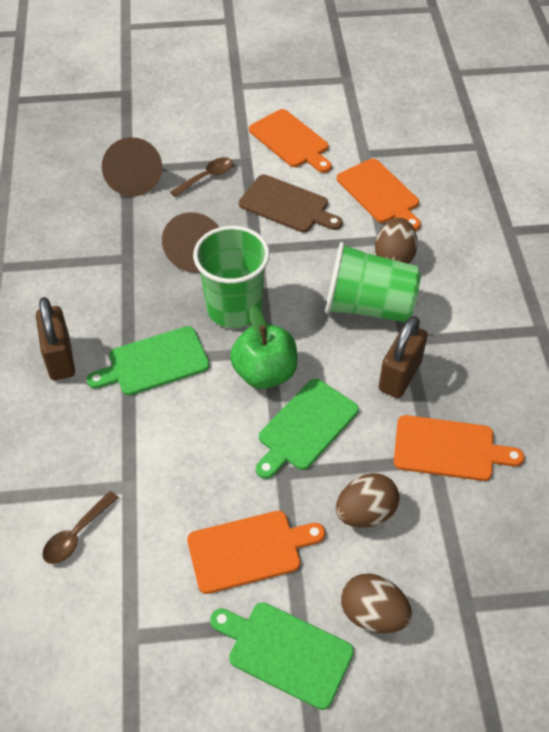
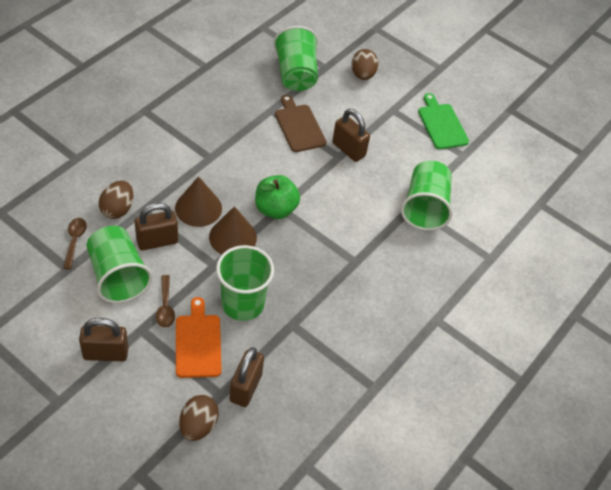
brown padlock: [36,297,75,380] [379,316,428,398] = 2 -> [79,318,129,361] [135,203,178,250] [230,347,264,407] [332,109,370,162] = 4
green cup: [193,226,270,328] [325,242,421,322] = 2 -> [87,226,153,303] [216,245,274,321] [273,26,318,91] [401,161,452,231] = 4
green cutting board: [87,326,210,395] [210,602,354,710] [256,379,359,479] = 3 -> [418,93,469,149] = 1
orange cutting board: [187,511,325,594] [249,109,332,173] [337,159,421,231] [394,415,524,481] = 4 -> [176,297,222,378] = 1

